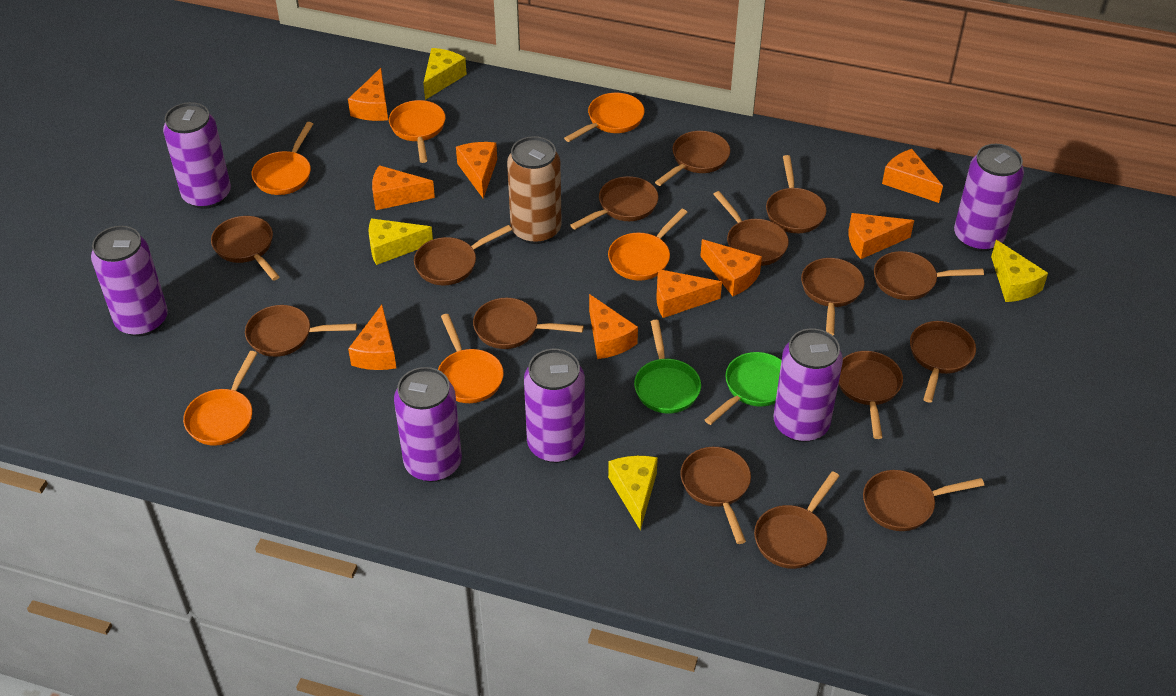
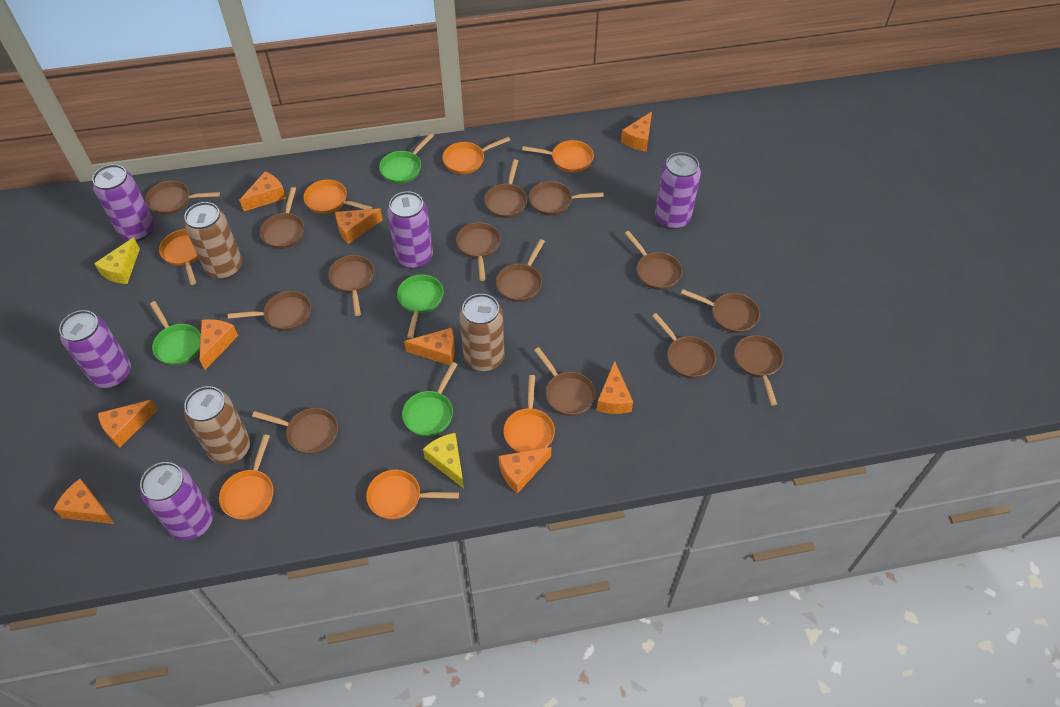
brown can: [507,136,562,244] = 1 -> [184,202,242,279] [184,386,250,465] [459,294,504,371] = 3
brown pan: [211,216,280,281] [245,305,357,357] [414,225,512,285] [473,298,584,349] [571,176,659,230] [655,131,730,186] [681,447,751,544] [713,191,789,266] [754,471,839,569] [766,155,826,233] [801,258,865,336] [838,351,903,439] [863,470,984,531] [874,251,984,300] [910,321,976,403] = 15 -> [145,181,220,215] [228,291,311,331] [252,408,338,454] [260,187,304,249] [328,255,374,316] [456,222,501,281] [484,159,528,218] [496,239,545,302] [529,181,604,216] [534,347,596,416] [624,231,683,290] [652,313,716,379] [681,289,760,333] [735,335,784,406] = 14
green pan: [634,320,701,414] [705,352,782,425] = 2 -> [150,301,201,365] [379,133,434,184] [397,274,444,338] [402,362,458,436] = 4
orange pan: [183,351,257,446] [252,122,313,195] [389,100,446,163] [438,314,504,403] [564,93,645,142] [608,209,688,281] = 6 -> [159,229,199,285] [219,434,273,520] [303,180,372,214] [366,470,459,520] [442,137,510,174] [503,375,555,453] [522,140,594,173] = 7
purple can: [91,226,168,337] [163,102,231,209] [394,367,462,482] [524,349,585,463] [773,328,843,442] [954,144,1024,252] = 6 -> [59,310,131,388] [92,164,154,241] [140,462,213,540] [387,191,433,269] [655,152,701,229] = 5
yellow cheese: [368,218,433,265] [423,48,467,100] [608,456,658,530] [991,240,1048,302] = 4 -> [94,237,140,284] [423,433,464,489] = 2

